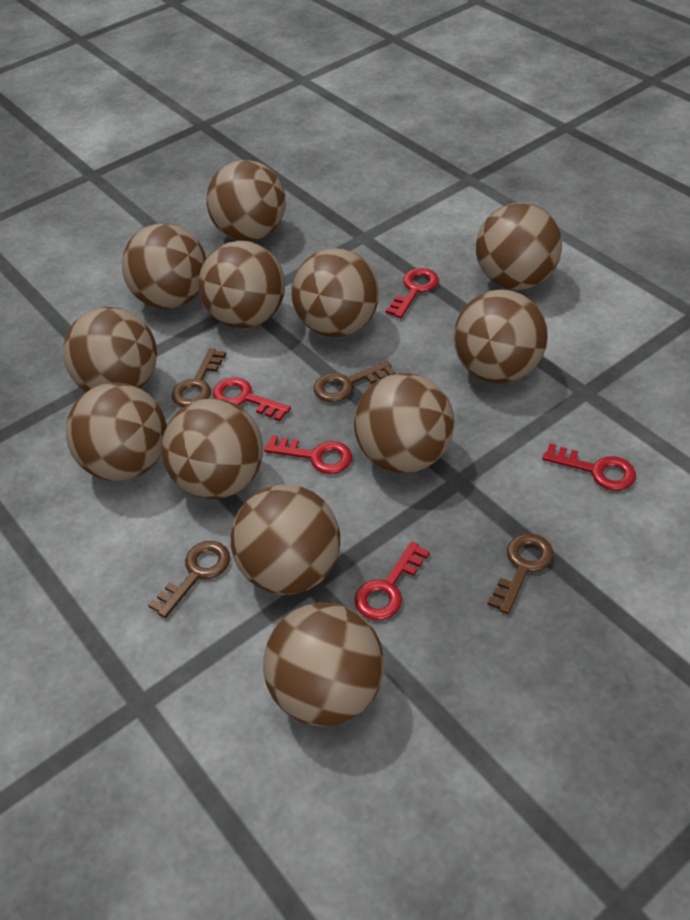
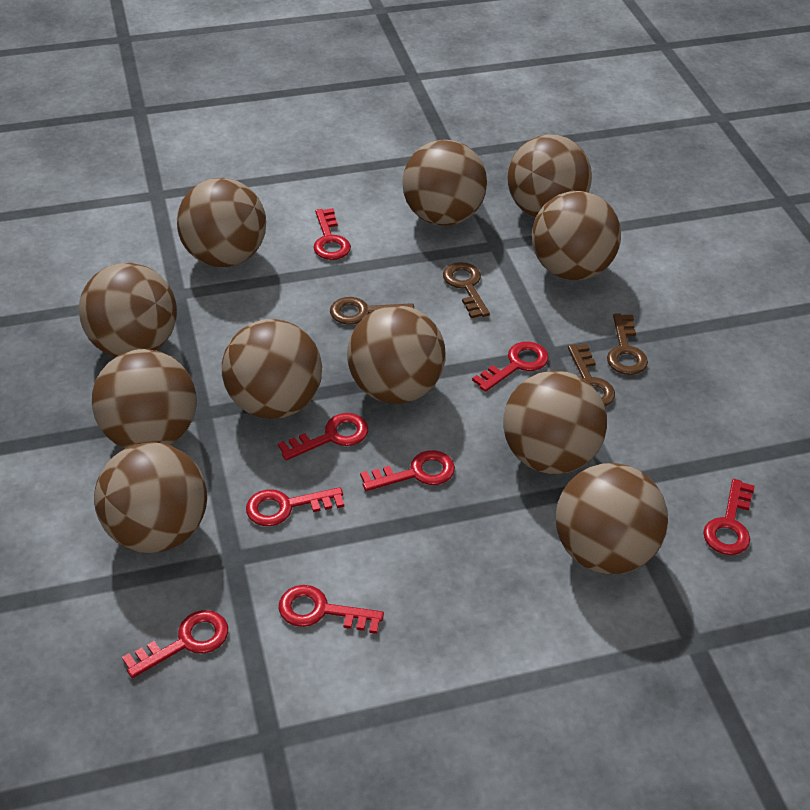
brown ball: [63,307,157,392] [66,382,167,481] [122,223,206,309] [161,398,263,499] [198,240,285,329] [206,160,286,241] [231,485,340,595] [263,603,384,727] [291,248,379,337] [354,373,454,473] [453,289,548,383] [476,203,562,290] = 12 -> [79,263,177,357] [92,349,196,448] [94,442,207,553] [177,178,266,267] [222,319,322,419] [347,306,446,404] [402,140,487,226] [503,371,607,474] [507,134,592,217] [532,191,621,280] [556,463,668,575] = 11
red key: [213,377,291,421] [264,435,352,474] [355,541,430,620] [386,268,439,318] [542,443,636,491] = 5 -> [122,610,228,678] [246,487,344,526] [278,413,368,460] [279,585,384,634] [313,208,351,260] [360,450,455,491] [472,341,548,392] [703,479,755,555] = 8

